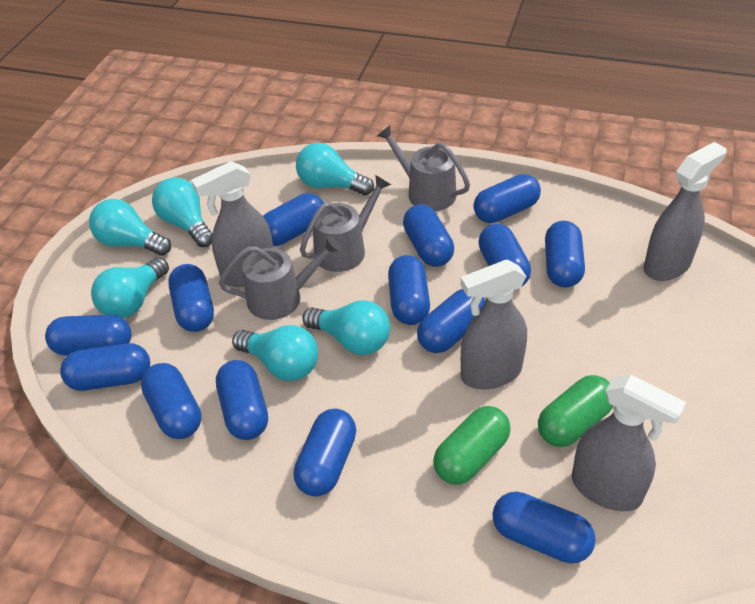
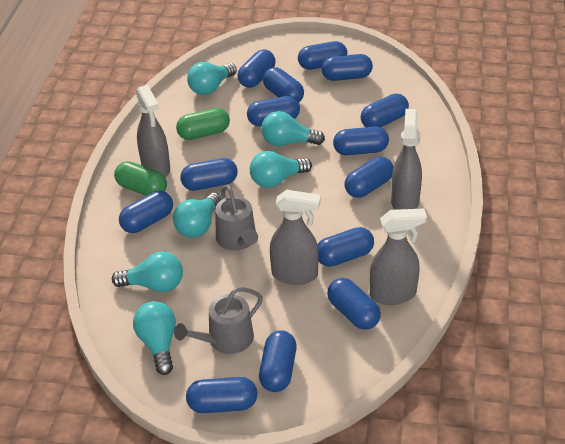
grey watering can: [219,235,342,320] [300,175,391,272] [377,125,470,211] = 3 -> [174,287,263,354] [215,185,258,250] = 2

